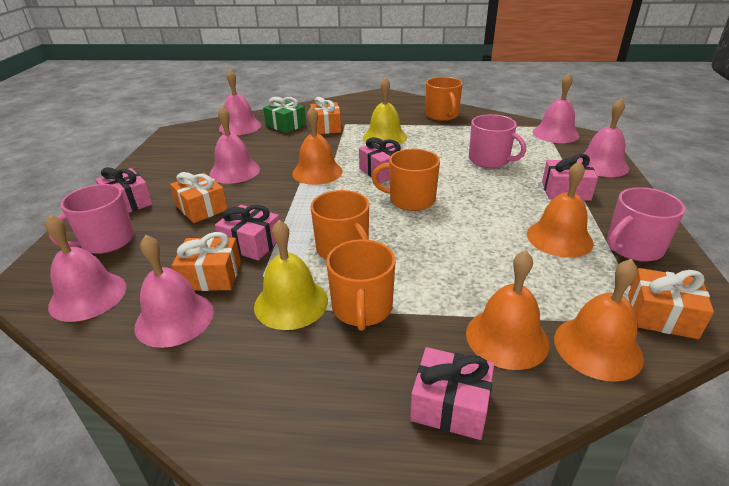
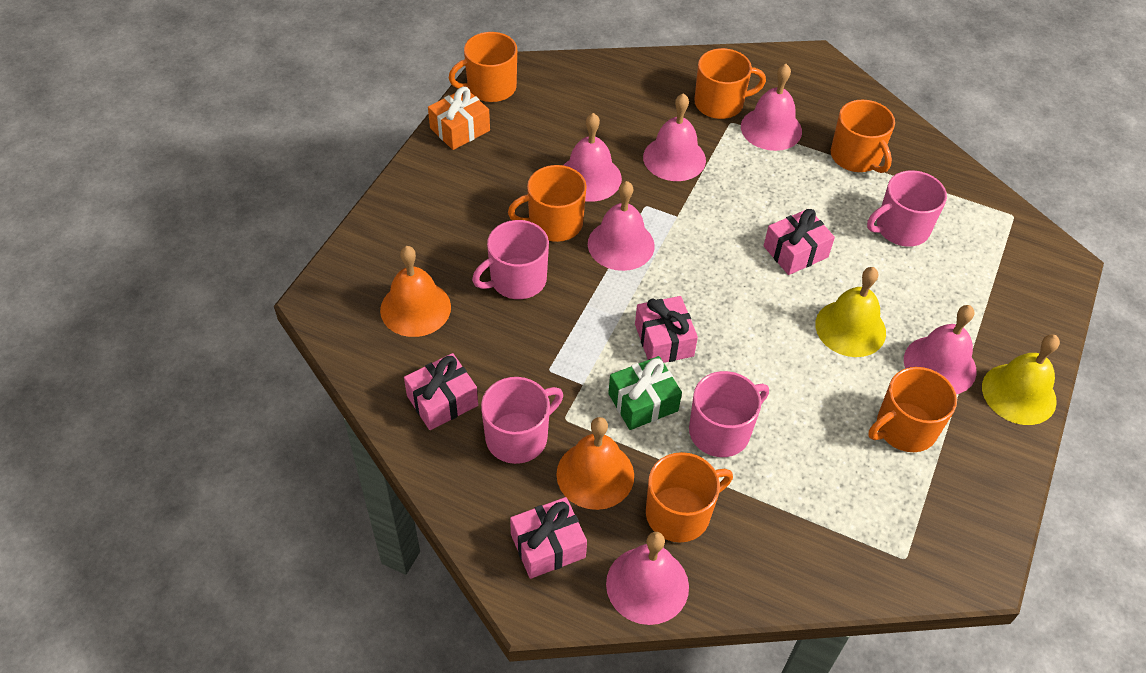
orange bell: [292,106,343,185] [466,250,549,370] [527,161,594,258] [554,259,644,382] = 4 -> [380,246,451,337] [556,417,634,510] = 2
orange gift: [170,172,227,223] [172,232,241,291] [310,97,341,134] [628,268,714,339] = 4 -> [428,87,490,150] = 1
orange mug: [311,190,369,260] [326,239,396,331] [372,149,440,211] [425,77,463,121] = 4 -> [449,32,517,102] [508,165,587,242] [646,452,733,543] [694,48,766,119] [831,100,895,173] [868,367,957,452] = 6
pink gift: [95,167,153,213] [215,205,279,260] [359,137,403,183] [410,347,494,440] [542,154,598,201] = 5 -> [404,353,478,430] [510,497,587,579] [635,296,698,363] [764,209,835,275] = 4
pink mug: [49,184,134,254] [469,114,526,168] [607,187,685,262] = 3 -> [472,220,549,299] [481,377,563,464] [689,371,769,457] [867,170,947,247] = 4

